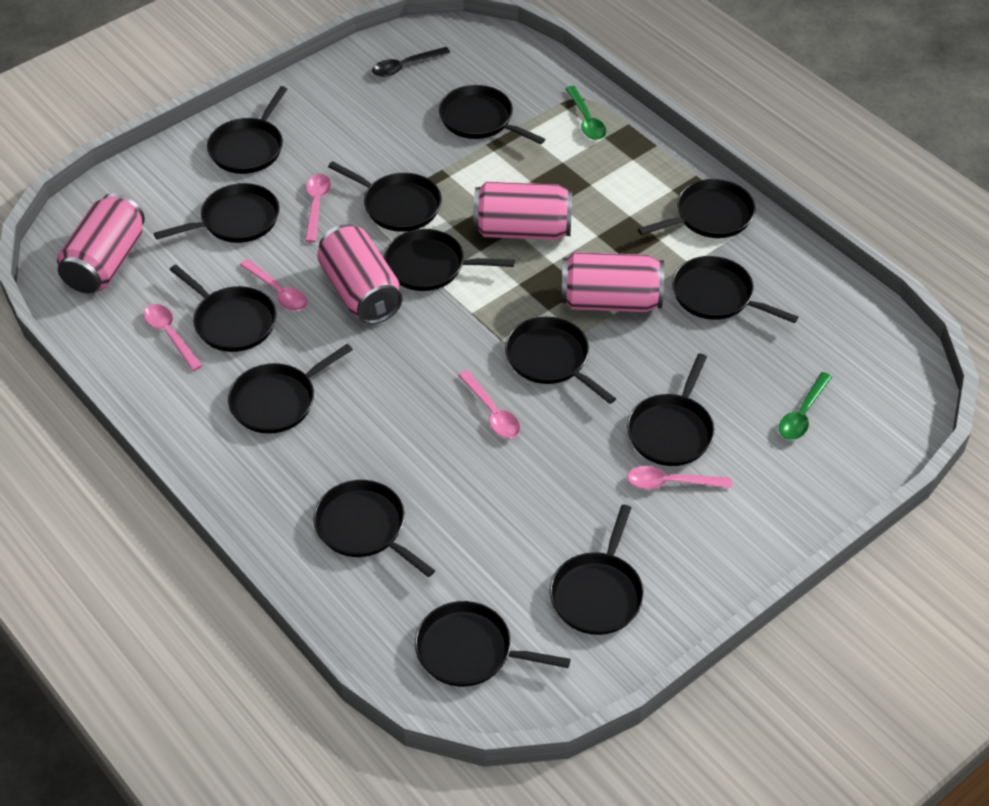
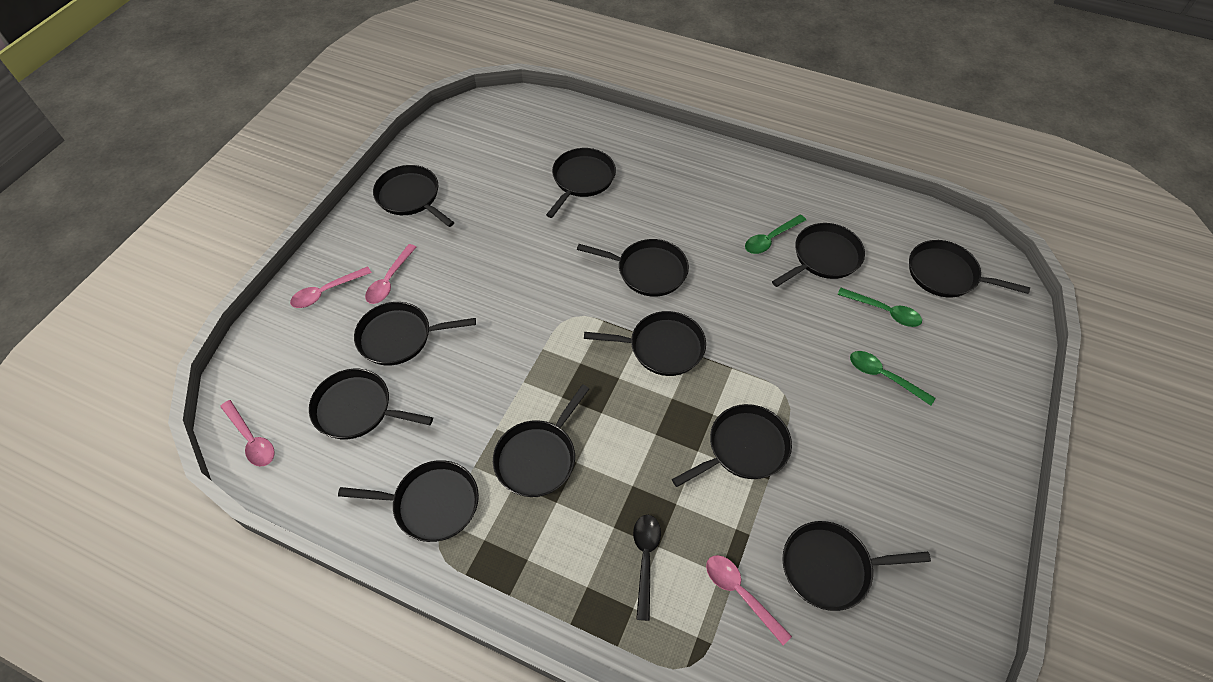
black pan: [154,183,279,243] [170,265,276,352] [207,86,287,174] [228,344,353,434] [313,480,435,577] [328,161,442,232] [384,229,515,291] [415,601,571,687] [439,85,545,144] [505,317,616,404] [550,504,644,635] [627,353,715,466] [638,179,756,238] [672,256,798,323] = 14 -> [309,369,433,439] [338,460,479,542] [354,302,476,366] [373,165,454,227] [493,384,589,497] [546,148,616,218] [577,239,689,297] [584,311,706,376] [672,404,792,487] [772,223,865,287] [782,521,931,611] [909,240,1030,297] = 12
green spoon: [565,86,606,140] [779,372,832,440] = 2 -> [745,215,806,254] [837,288,922,327] [850,351,935,405] = 3
pink can: [57,193,145,294] [317,224,403,324] [473,182,573,240] [561,252,664,312] = 4 -> none = 0
pink spoon: [144,304,203,371] [240,259,307,311] [305,174,331,242] [458,370,520,438] [627,466,732,489] = 5 -> [220,400,275,467] [290,266,372,308] [365,244,416,304] [706,555,792,645] = 4

